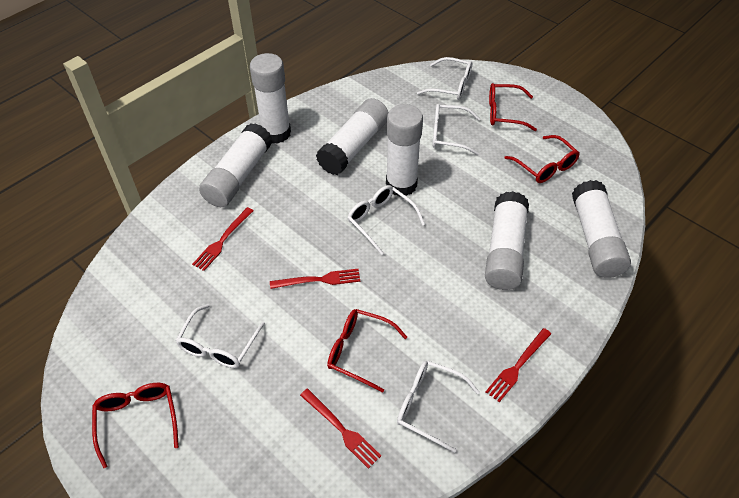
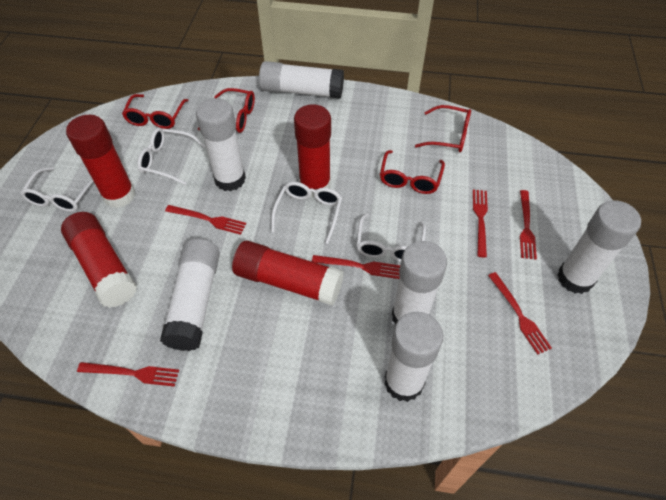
red fork: [192,207,254,271] [270,269,360,289] [300,389,381,469] [485,328,551,402] = 4 -> [77,362,179,387] [165,205,246,235] [312,255,400,279] [473,190,488,257] [488,272,552,355] [520,190,537,260] = 6
red glue stick: none = 0 -> [61,212,137,308] [66,115,135,208] [232,240,344,306] [294,104,331,197] = 4
white glasses: [175,304,265,368] [348,185,425,255] [397,360,480,453] [417,57,472,100] [432,104,480,155] = 5 -> [20,167,94,212] [137,128,206,185] [271,182,342,244] [356,213,426,262] = 4

